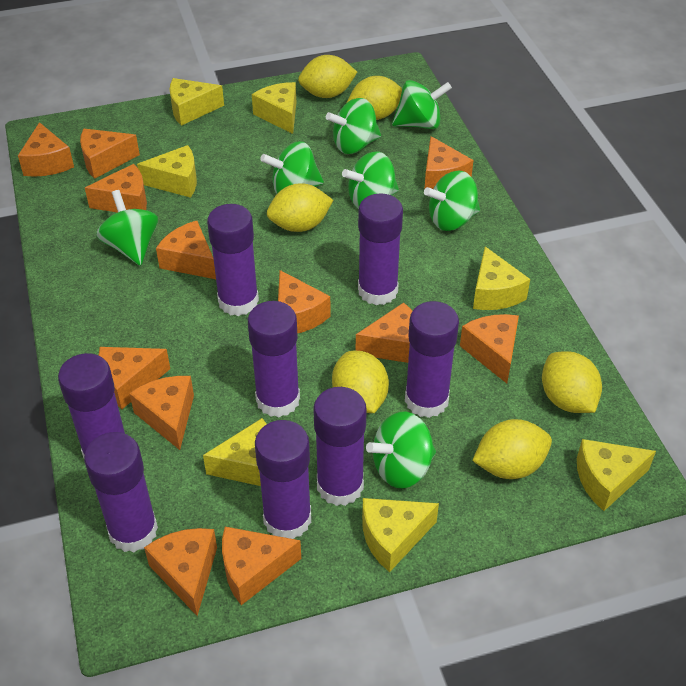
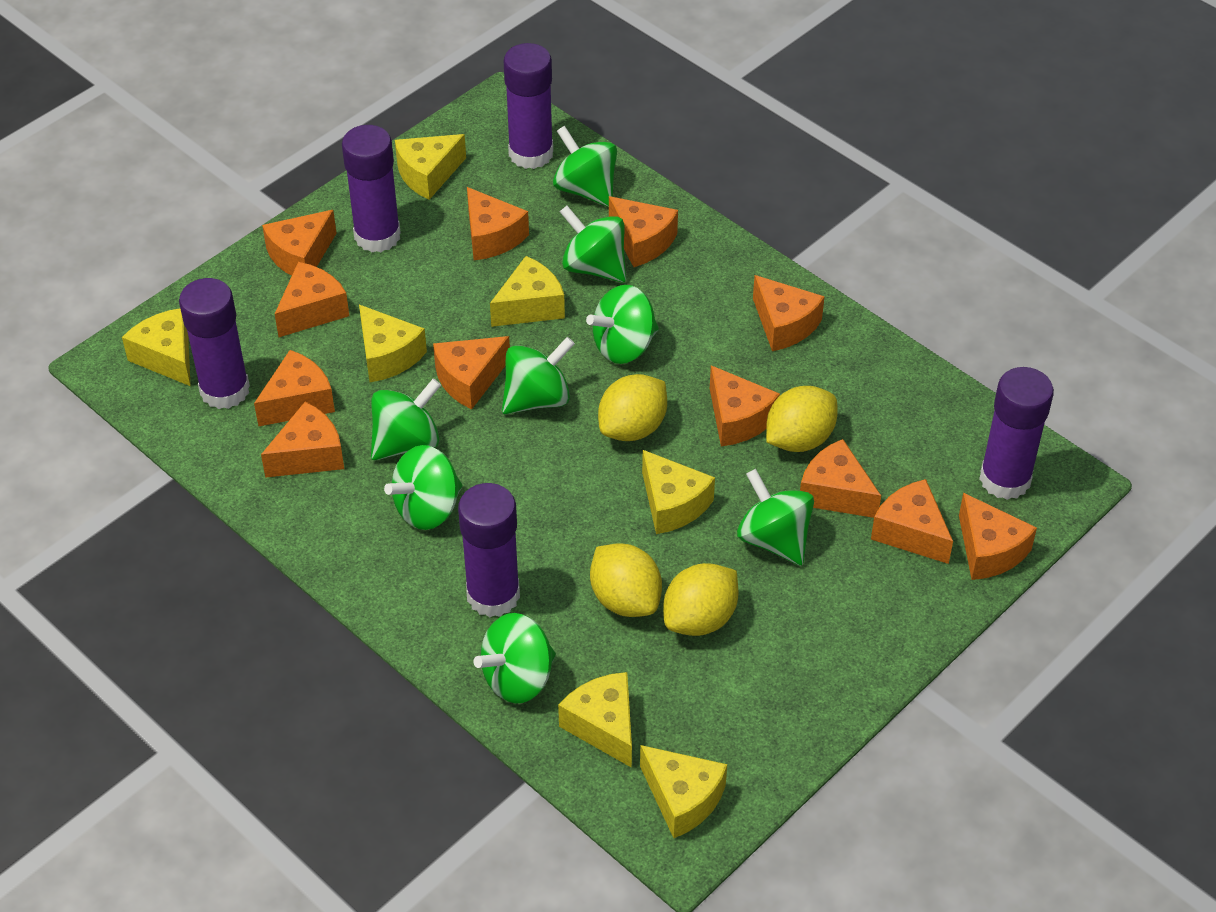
green spinning top: [96,190,158,266] [260,141,324,193] [326,98,381,154] [342,152,399,209] [366,412,436,488] [392,80,452,129] [424,170,480,231] = 7 -> [371,379,441,460] [384,445,463,530] [474,613,556,703] [502,337,575,414] [553,126,617,207] [560,206,626,282] [586,285,659,364] [737,469,814,566] = 8
purple glue stick: [58,353,125,458] [84,432,158,552] [207,204,259,316] [248,301,300,417] [255,420,311,539] [313,387,367,506] [358,193,403,305] [405,301,459,418] = 8 -> [179,278,250,409] [342,125,401,252] [458,483,520,617] [504,43,553,169] [979,367,1054,500] = 5
yellow lemon: [267,183,333,232] [298,55,357,98] [332,351,389,413] [347,76,402,120] [472,419,552,479] [542,351,602,413] = 6 -> [590,543,662,617] [598,374,667,441] [663,563,738,636] [766,386,838,452] = 4

